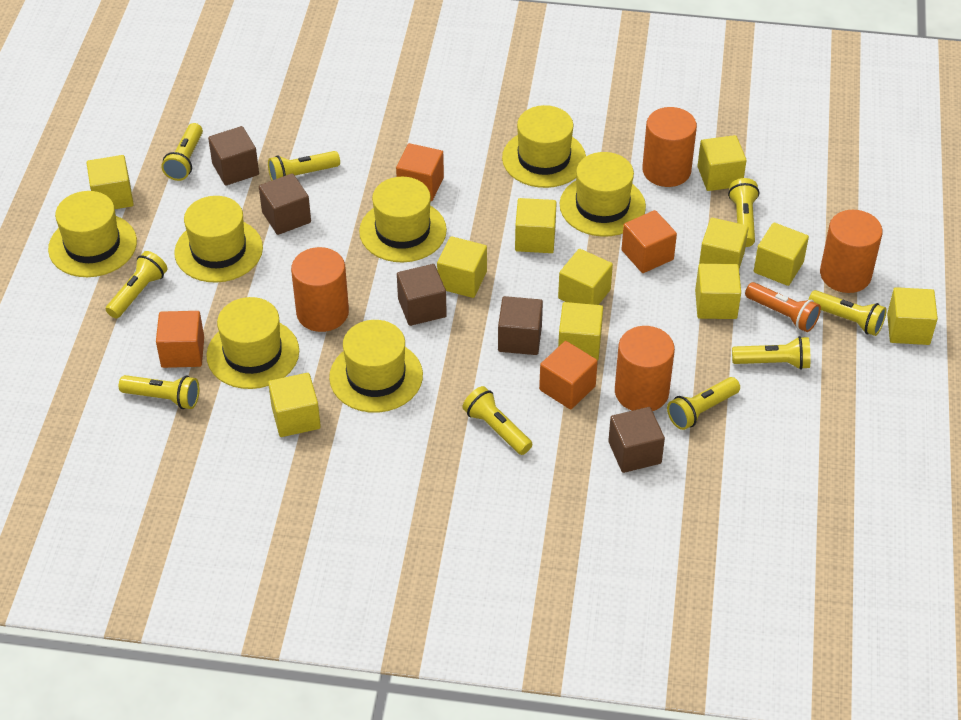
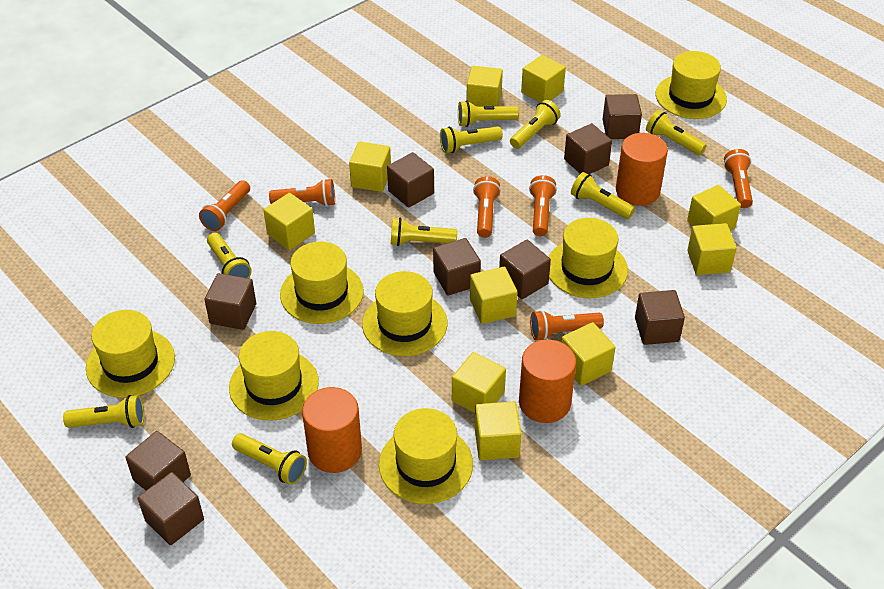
brown cube: [208,126,259,186] [259,173,311,235] [397,264,447,326] [498,296,543,355] [608,407,665,473] = 5 -> [125,431,191,490] [138,472,204,545] [204,273,256,330] [387,152,434,208] [433,238,481,296] [499,240,551,299] [564,123,612,175] [602,94,642,139] [635,290,685,345] = 9
orange cube: [156,311,204,368] [396,143,444,201] [539,341,598,410] [622,210,677,273] = 4 -> none = 0
orange cylinder: [291,247,349,332] [615,326,675,411] [642,107,697,187] [820,210,883,293] = 4 -> [302,387,362,473] [519,339,576,423] [616,133,668,206] = 3
orange flashlight: [745,282,821,332] = 1 -> [199,180,250,231] [269,179,335,206] [473,176,501,238] [529,175,557,236] [530,310,604,340] [724,149,753,208] = 6
yellow cube: [87,155,134,209] [268,373,321,437] [437,236,487,298] [515,198,557,253] [558,249,613,305] [558,302,603,361] [695,264,741,319] [697,135,747,191] [699,218,749,269] [754,223,809,286] [887,287,938,345] = 11 -> [264,193,315,250] [349,141,391,192] [452,352,506,413] [466,66,503,107] [470,267,518,324] [475,401,522,461] [521,55,566,103] [561,322,616,386] [687,185,741,231] [687,223,737,275] = 10

